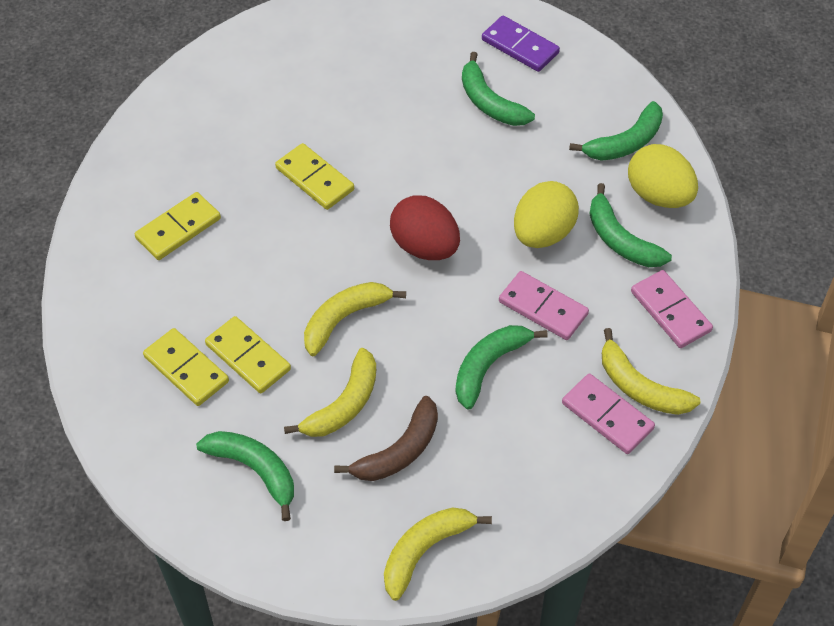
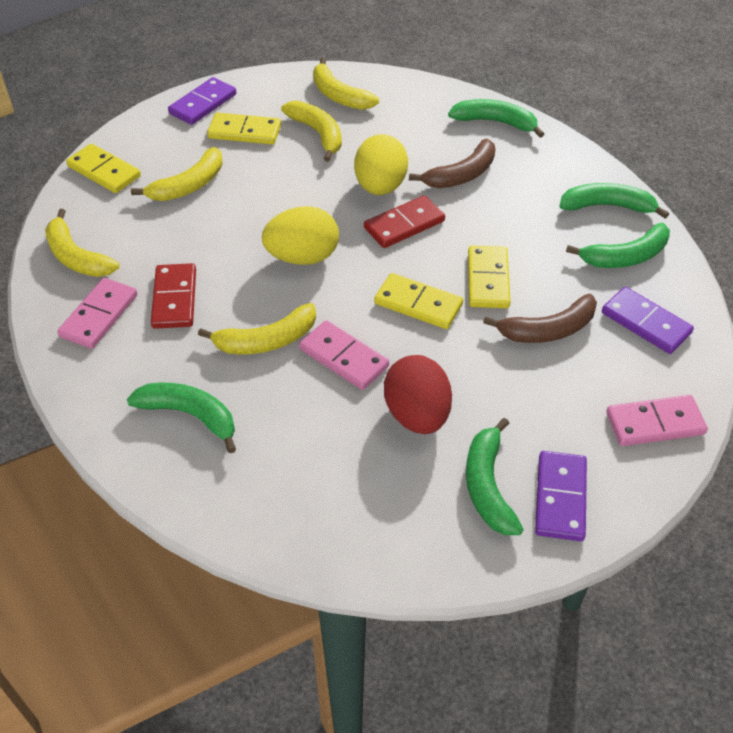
brown banana: [334,396,438,481] = 1 -> [409,139,495,188] [483,294,597,343] = 2
purple domino: [482,15,560,72] = 1 -> [168,77,237,125] [535,451,587,541] [602,287,694,354] = 3
red domino: none = 0 -> [151,263,196,329] [364,195,445,248] = 2
yellow banana: [284,348,376,437] [304,282,406,356] [384,507,492,601] [602,328,701,415] = 4 -> [45,209,120,277] [131,147,223,201] [198,303,316,355] [281,101,342,162] [313,57,379,110] = 5

